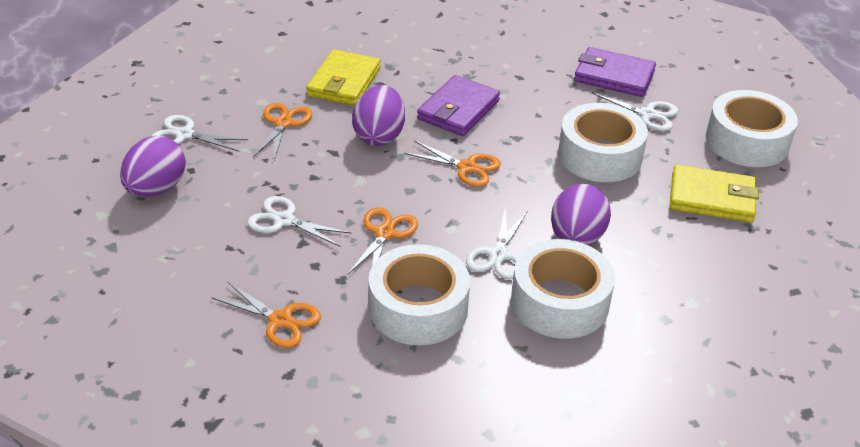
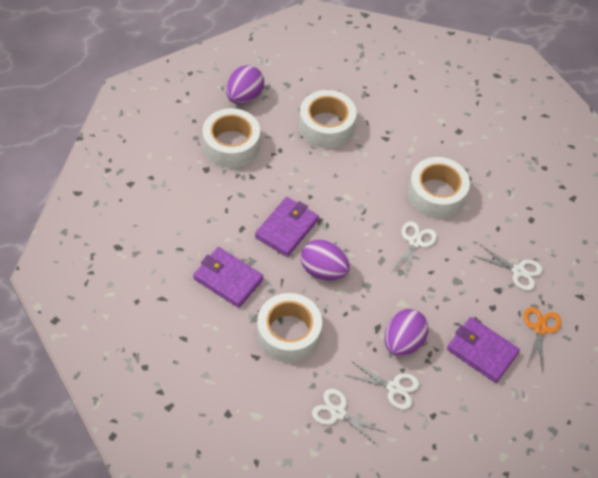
orange scissors: [212,281,321,348] [253,103,312,160] [347,207,418,275] [404,141,501,187] = 4 -> [524,307,561,372] = 1
purple wallet: [417,75,500,136] [574,47,656,97] = 2 -> [193,247,264,308] [255,197,319,257] [447,317,520,383] = 3
yellow wallet: [306,50,380,106] [669,165,759,223] = 2 -> none = 0

